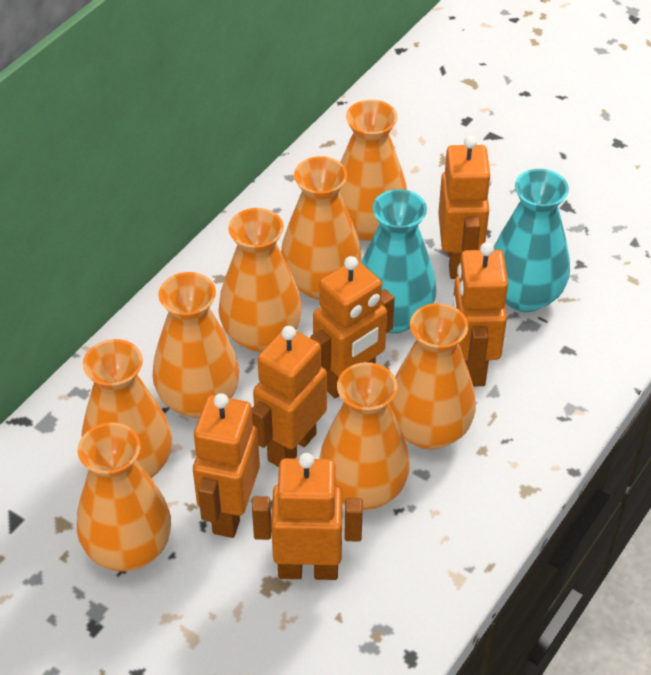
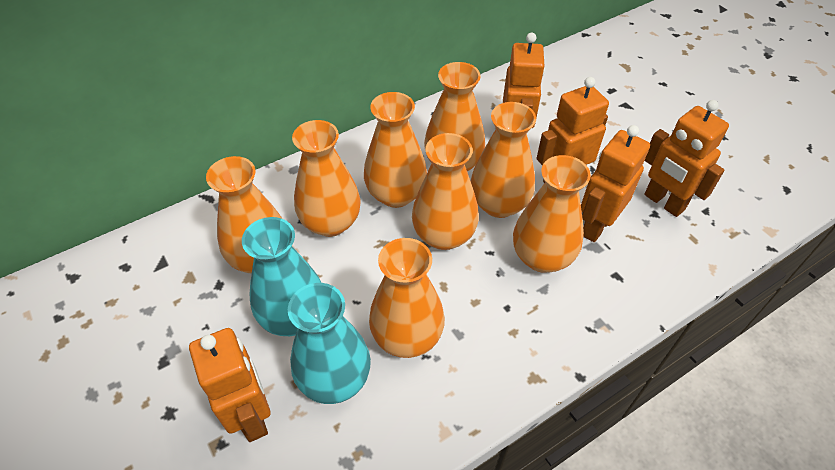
orange robot: [193,393,260,538] [252,326,327,467] [252,453,363,580] [310,256,395,398] [438,136,492,279] [452,242,508,386] = 6 -> [189,328,270,442] [503,32,545,128] [537,77,609,183] [581,125,650,242] [644,100,729,217] = 5

